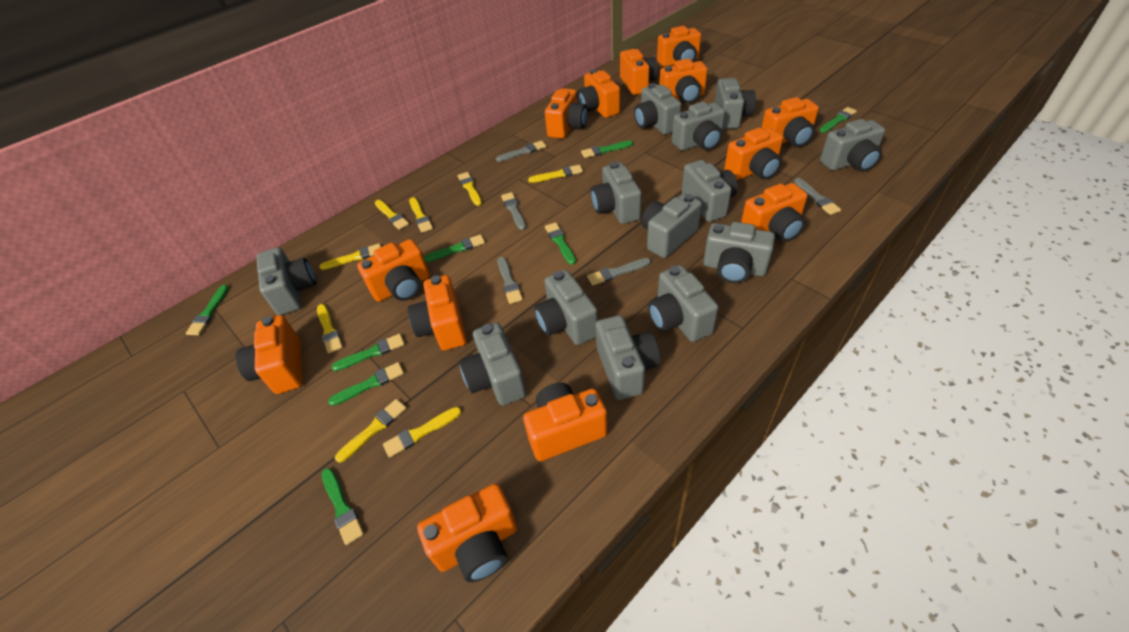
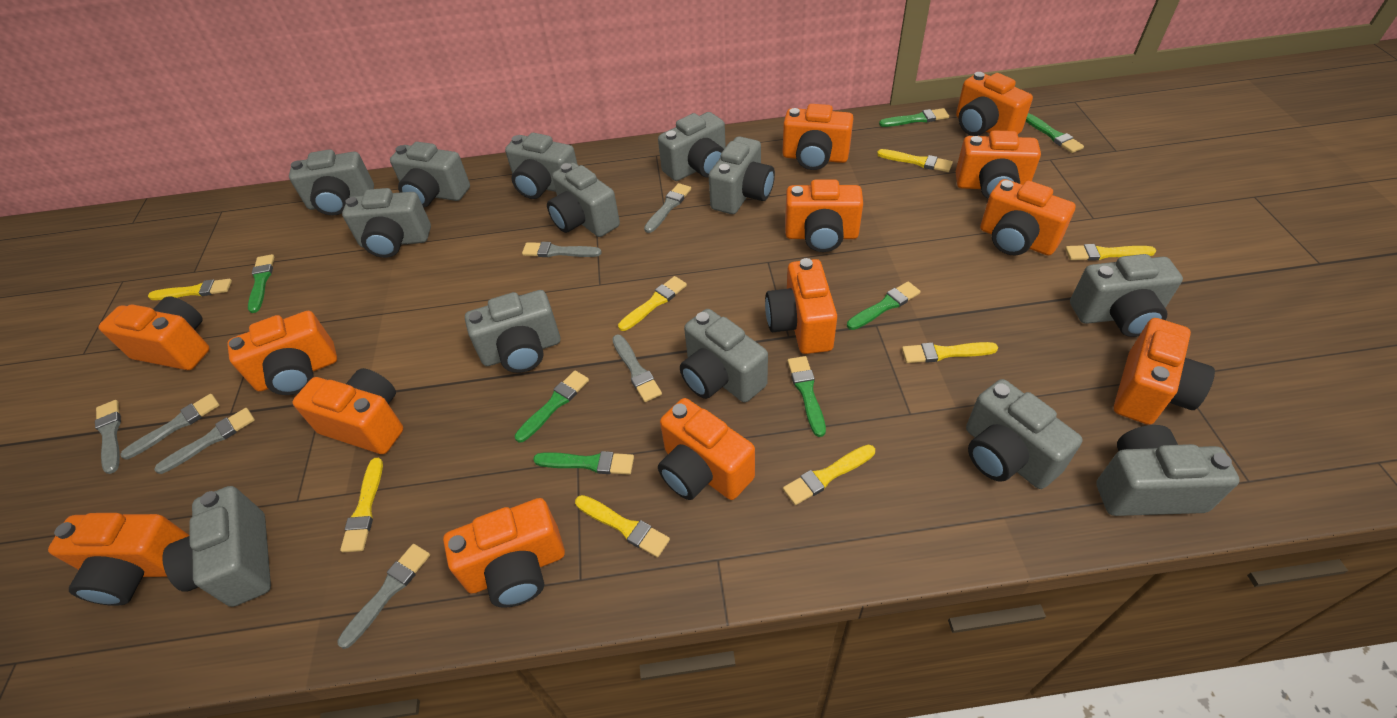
green brush: [186,285,229,335] [322,468,364,545] [328,362,404,406] [331,334,405,371] [424,234,485,262] [545,222,576,265] [581,141,633,158] [819,107,857,133] = 8 -> [248,254,274,313] [515,370,589,443] [533,451,634,475] [787,356,826,437] [847,281,921,330] [879,108,949,127] [1026,113,1084,153] = 7
grey brush: [496,141,546,162] [498,257,523,304] [501,192,526,230] [587,258,651,286] [794,178,841,215] = 5 -> [95,400,121,474] [120,394,220,460] [154,408,255,474] [337,544,430,649] [522,242,602,257] [612,334,662,402] [644,183,691,233] = 7

